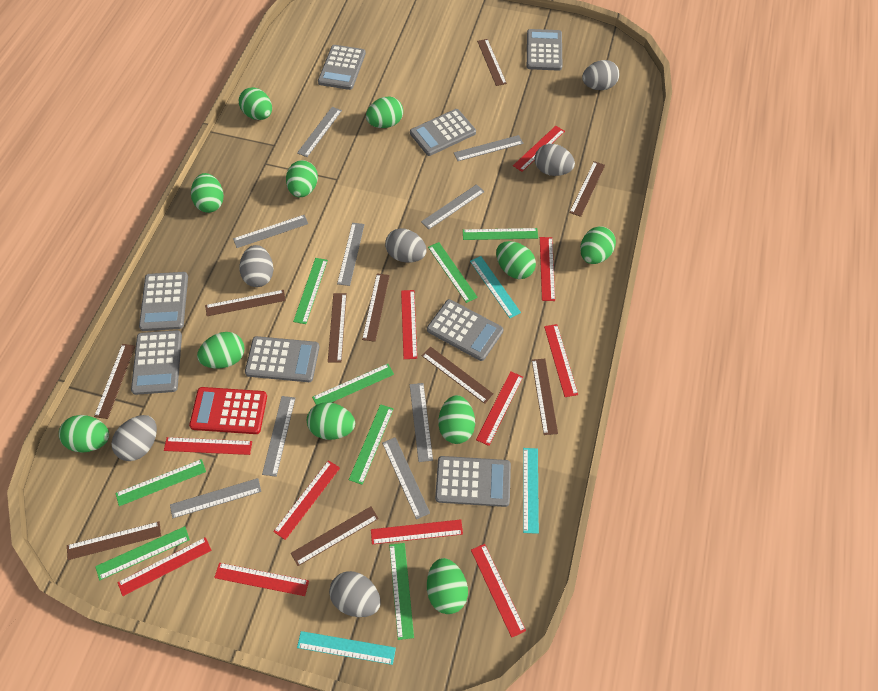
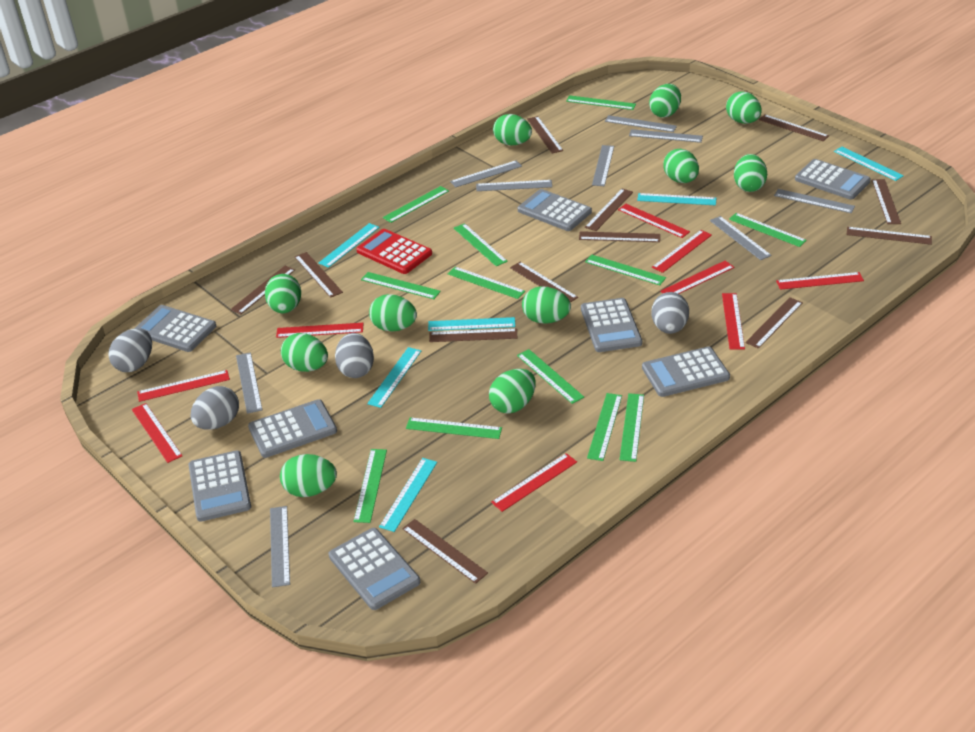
brown ruler: [67,522,161,560] [94,344,135,419] [205,290,286,316] [291,506,379,566] [328,293,347,362] [362,274,390,342] [422,347,494,404] [477,39,507,86] [532,359,558,435] [569,161,605,217] = 10 -> [230,266,295,314] [295,252,343,298] [402,519,488,584] [429,329,517,342] [510,262,578,303] [527,116,563,153] [579,231,660,242] [585,188,633,231] [745,297,803,349] [759,115,829,141] [847,227,932,245] [872,179,901,224] = 12
green ruler: [95,526,190,581] [115,459,206,506] [293,258,328,324] [312,364,394,405] [349,404,393,485] [389,543,414,640] [428,242,478,303] [463,228,538,240] = 8 -> [353,449,387,523] [361,272,441,299] [383,186,449,223] [406,417,502,439] [448,266,525,299] [454,223,508,266] [517,349,584,404] [566,95,636,110] [585,254,666,285] [587,393,622,461] [619,393,644,462] [729,213,807,247] = 12
grey egg: [111,415,157,461] [239,245,273,287] [329,571,381,617] [385,228,426,263] [535,144,575,176] [582,60,619,90] = 6 -> [108,328,152,372] [190,386,239,430] [335,333,374,378] [651,292,689,334] = 4
red ruler: [117,537,211,596] [164,437,252,455] [214,563,309,596] [273,460,340,540] [371,519,463,544] [401,290,417,359] [471,544,526,638] [476,371,523,446] [513,126,565,172] [540,237,555,301] [544,324,578,397] = 11 -> [132,403,183,463] [137,370,230,402] [276,323,363,338] [491,453,577,512] [618,204,690,238] [652,230,712,273] [660,261,734,294] [722,293,745,349] [776,272,864,290] = 9
turquoise ruler: [297,631,396,665] [470,256,521,318] [523,448,539,534] = 3 -> [318,223,379,268] [367,347,421,408] [379,458,437,532] [428,317,515,331] [637,193,716,205] [834,147,904,181] = 6

